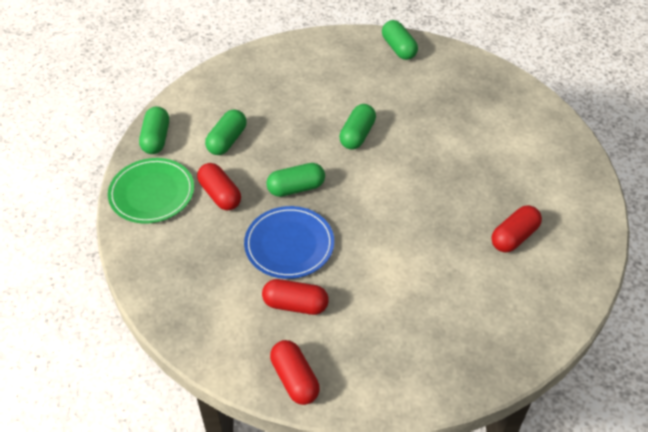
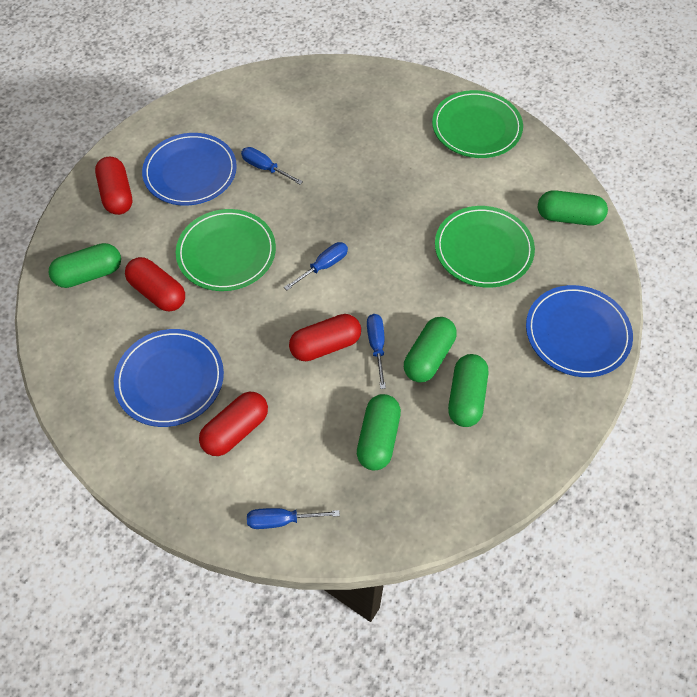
blue plate: [244,206,334,279] = 1 -> [114,329,224,427] [142,133,237,206] [526,285,633,377] = 3
blue screwdriver: none = 0 -> [241,147,303,185] [247,508,340,529] [284,242,348,290] [367,314,386,389] = 4
green plate: [108,158,194,224] = 1 -> [176,209,276,291] [432,90,523,158] [435,206,535,288] = 3

